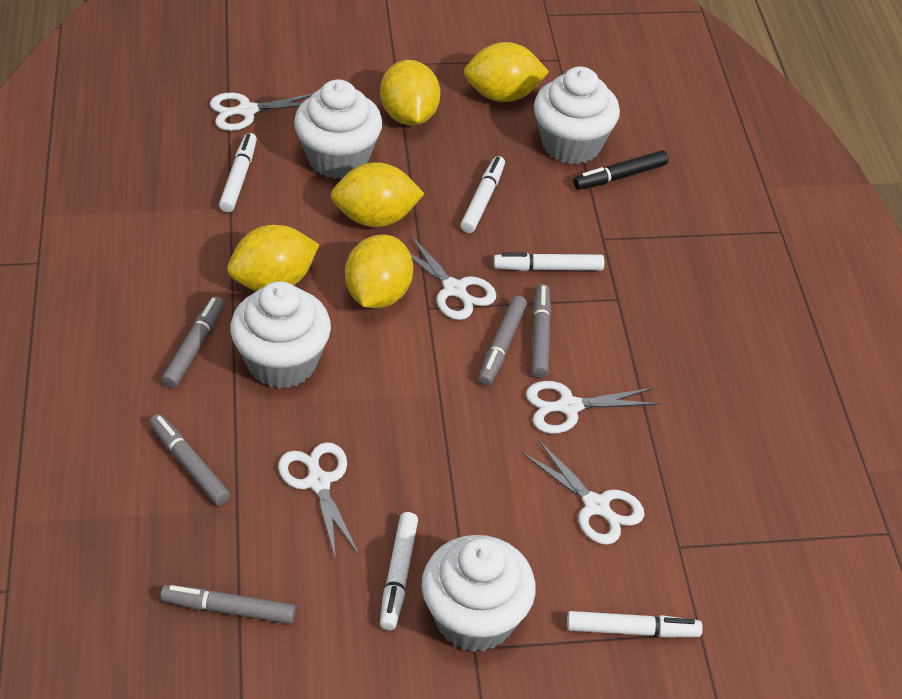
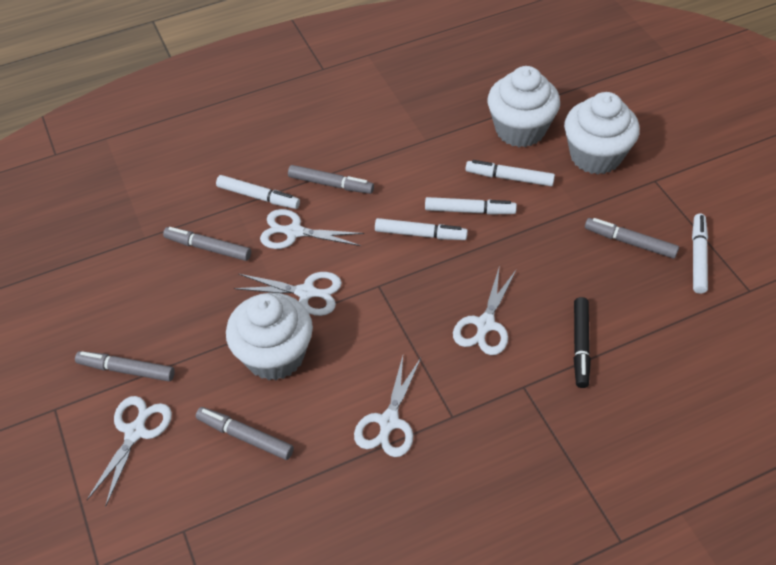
white cupcake: [230,281,331,389] [294,79,383,179] [422,535,536,652] [534,67,620,164] = 4 -> [226,293,313,381] [488,66,560,147] [564,92,640,174] = 3
yellow lemon: [227,225,319,291] [331,162,424,227] [345,234,413,308] [380,60,440,126] [464,42,549,102] = 5 -> none = 0

